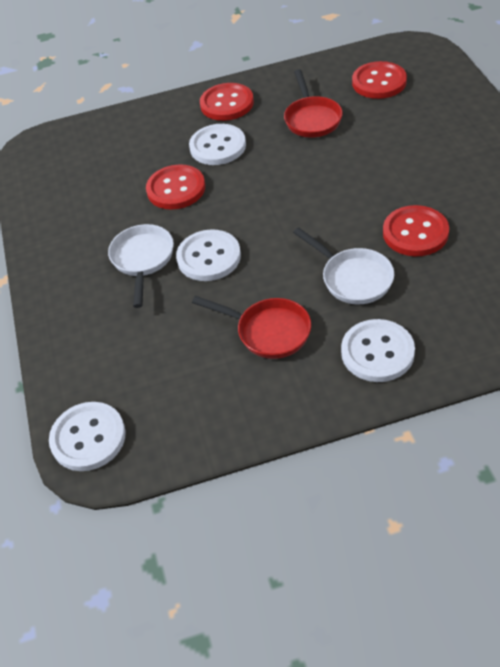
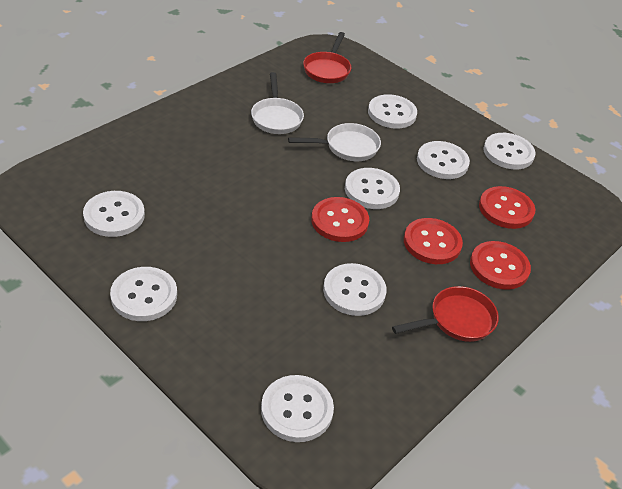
white button: [49,402,126,471] [176,229,241,281] [189,124,246,165] [341,319,415,382] = 4 -> [83,191,145,237] [110,267,177,321] [261,375,334,442] [323,263,386,316] [345,168,400,209] [368,94,417,129] [417,141,470,179] [483,133,536,169] = 8

